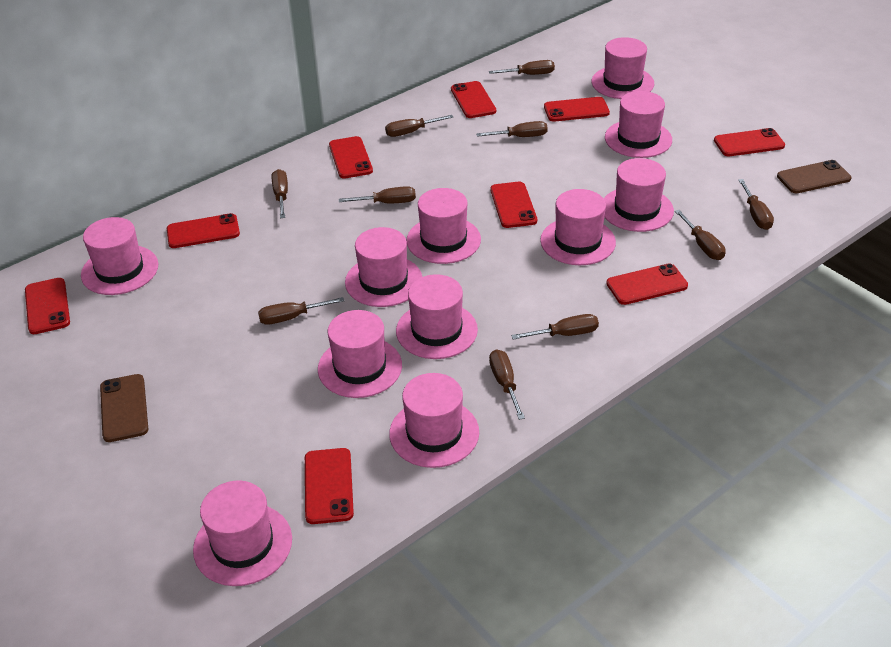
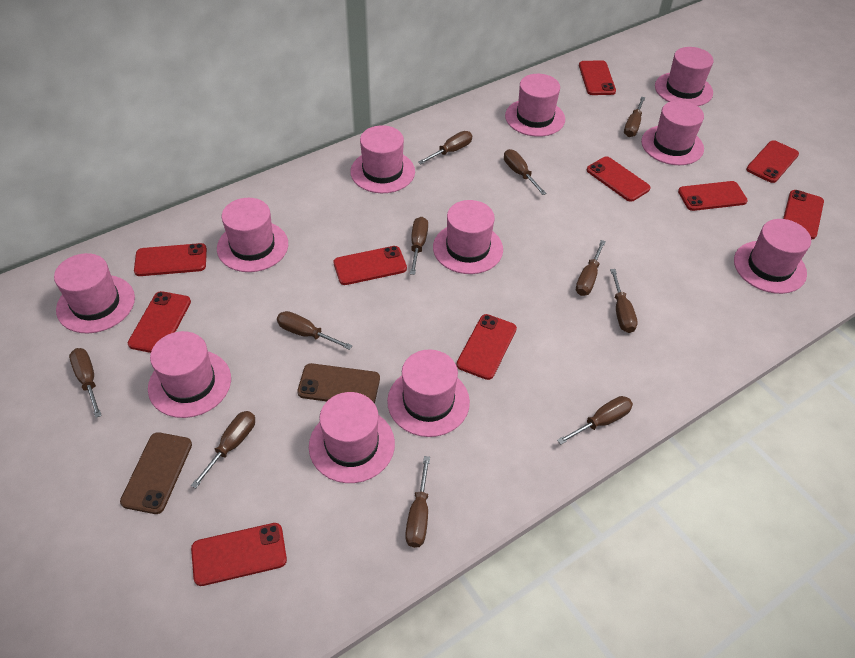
brown screwdriver: [258,297,344,325] [272,169,288,218] [339,186,416,203] [385,115,454,137] [476,121,548,137] [489,60,555,75] [489,349,525,420] [511,314,599,339] [675,210,726,260] [738,179,774,230] = 10 -> [69,348,102,418] [191,411,255,488] [277,311,352,350] [405,456,430,548] [410,217,428,275] [418,131,472,164] [504,149,547,195] [557,396,633,444] [576,240,606,296] [610,269,637,333] [624,96,645,137] = 11
red phone: [25,278,70,334] [167,213,240,248] [305,448,354,524] [329,136,373,178] [451,81,496,118] [490,182,537,228] [544,97,610,122] [606,263,688,305] [714,128,785,156] = 9 -> [128,291,191,353] [134,243,207,276] [191,523,287,586] [334,246,407,285] [456,314,517,380] [579,60,616,95] [587,156,651,202] [678,181,748,211] [746,140,799,183] [783,190,824,239] = 10

